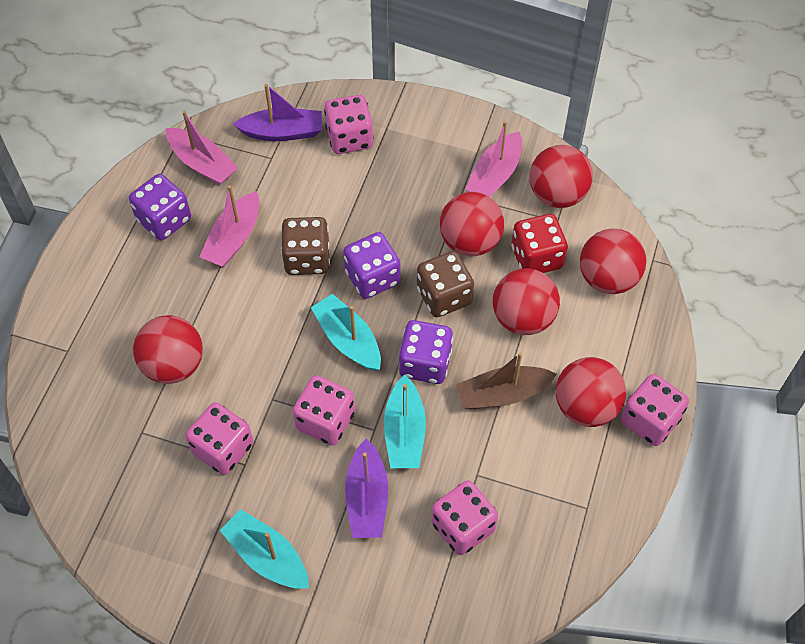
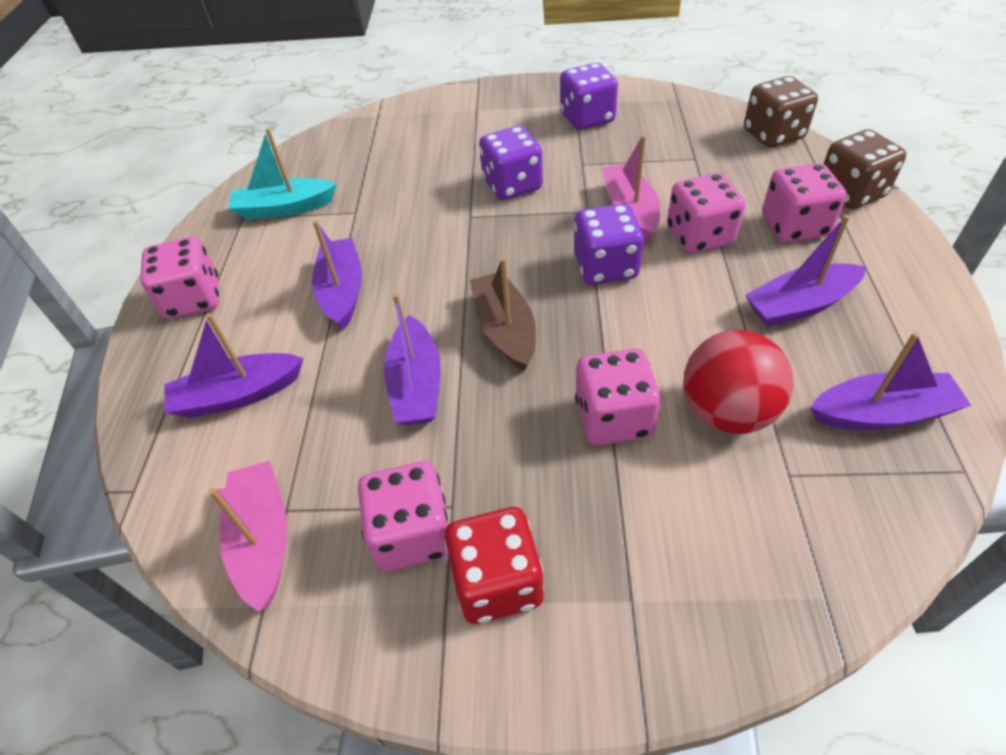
pink boat: [166,111,238,185] [199,185,259,267] [465,121,522,197] = 3 -> [209,461,287,612] [602,135,660,242] = 2
purple boat: [233,84,322,141] [345,438,388,538] = 2 -> [164,313,303,418] [312,220,362,330] [384,293,441,425] [745,215,866,327] [810,332,972,430] = 5
red ball: [133,315,203,384] [440,192,504,256] [493,268,560,335] [529,145,593,208] [556,357,626,427] [580,229,646,294] = 6 -> [683,330,794,434] = 1
turquoise boat: [220,509,309,589] [311,294,381,371] [384,375,426,468] = 3 -> [228,128,337,220] = 1

